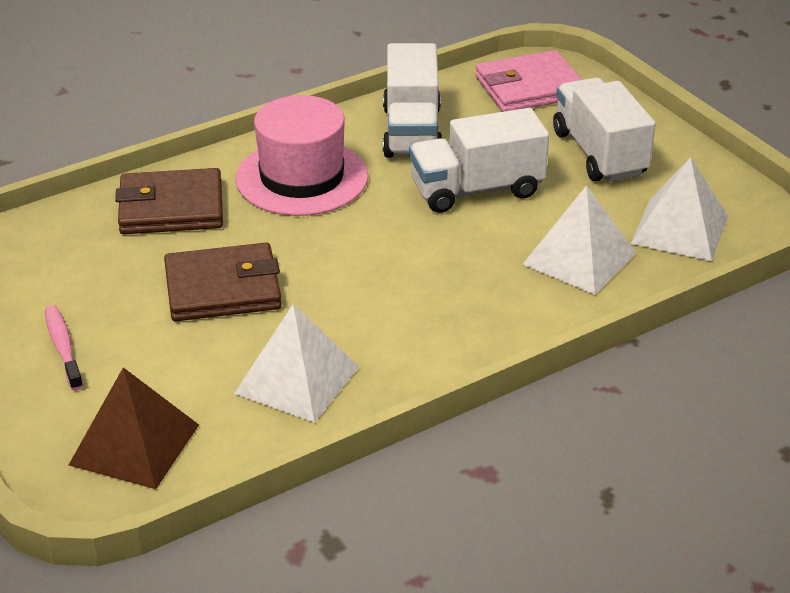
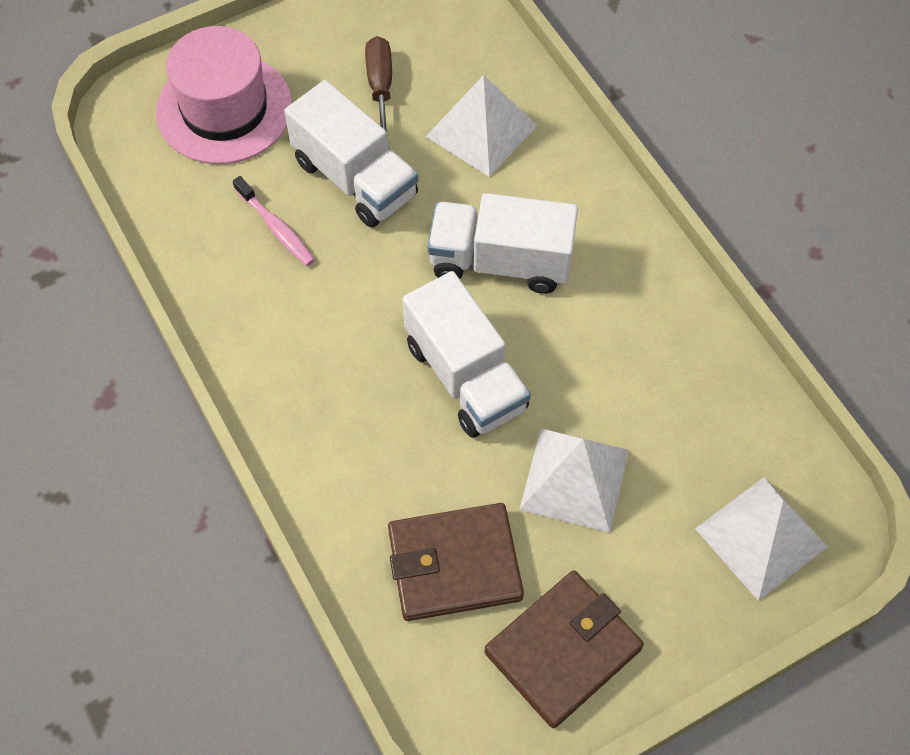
brown pyramid: [69,367,199,489] = 1 -> none = 0
brown screwdriver: none = 0 -> [365,36,392,149] = 1
pink wallet: [475,50,582,112] = 1 -> none = 0

